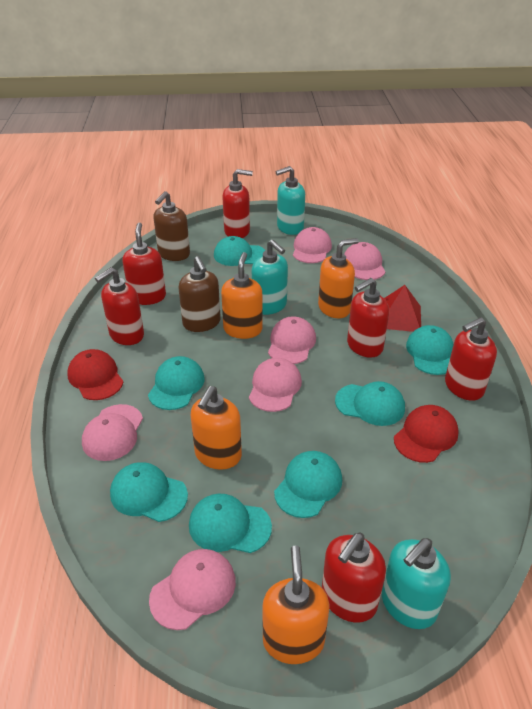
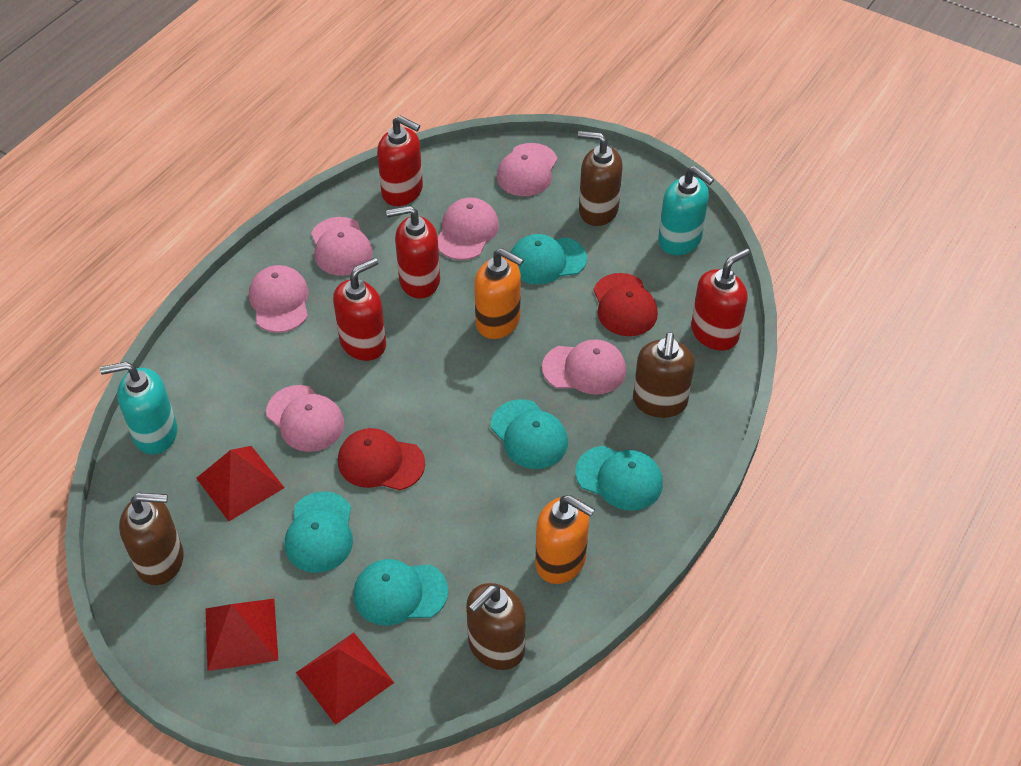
brown soap dispenser: [153,191,190,261] [179,256,221,332] = 2 -> [119,493,184,585] [466,583,526,670] [578,131,622,226] [633,332,695,418] = 4
orange soap dispenser: [191,386,242,470] [221,252,263,339] [262,545,329,664] [318,238,359,318] = 4 -> [474,248,524,339] [535,495,595,584] = 2
red pyramid: [384,285,421,332] = 1 -> [196,446,284,521] [206,599,278,671] [296,633,394,725] = 3
red soap dispenser: [95,267,144,345] [123,223,166,305] [223,169,253,238] [322,532,386,623] [347,278,389,358] [445,317,497,401] = 6 -> [333,258,386,361] [377,116,423,206] [386,206,440,298] [691,248,750,351] = 4
turquoise cap: [110,462,188,522] [148,356,205,410] [189,494,272,553] [214,236,265,266] [274,451,342,518] [335,381,405,426] [406,325,454,375] = 7 -> [285,491,353,573] [353,559,448,626] [491,399,568,469] [511,234,587,284] [575,446,663,511] = 5
turquoise soap dispenser: [252,240,288,315] [276,166,305,235] [382,538,451,629] = 3 -> [100,362,177,454] [658,166,714,255] = 2

